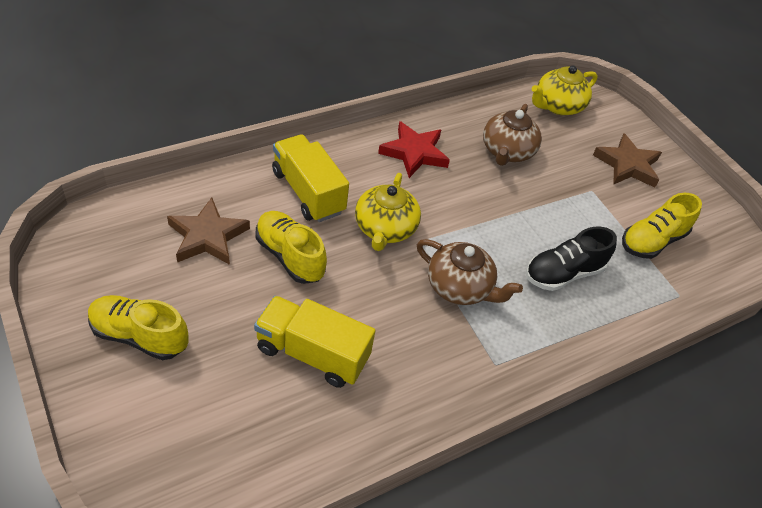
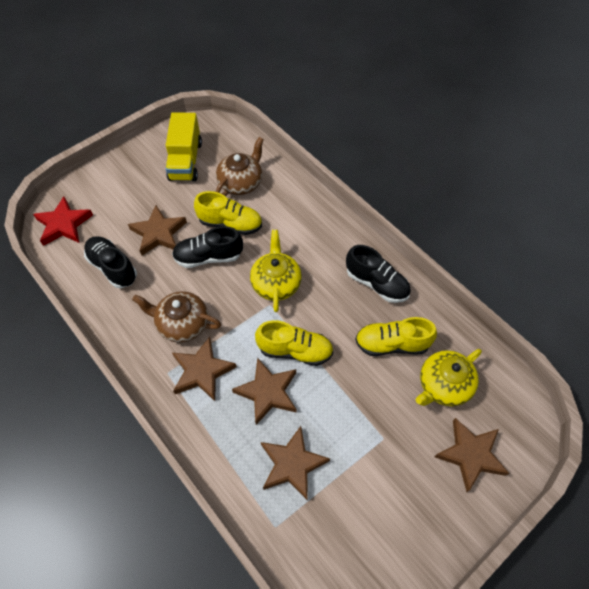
black shoe: [526,227,617,291] = 1 -> [84,236,137,288] [172,226,243,268] [346,245,411,303] = 3
brown star: [167,198,250,265] [593,133,662,188] = 2 -> [128,205,187,255] [172,337,237,401] [232,358,296,425] [261,426,330,500] [435,418,509,492] = 5
yellow truck: [254,296,375,388] [272,134,349,222] = 2 -> [166,112,202,181] = 1

